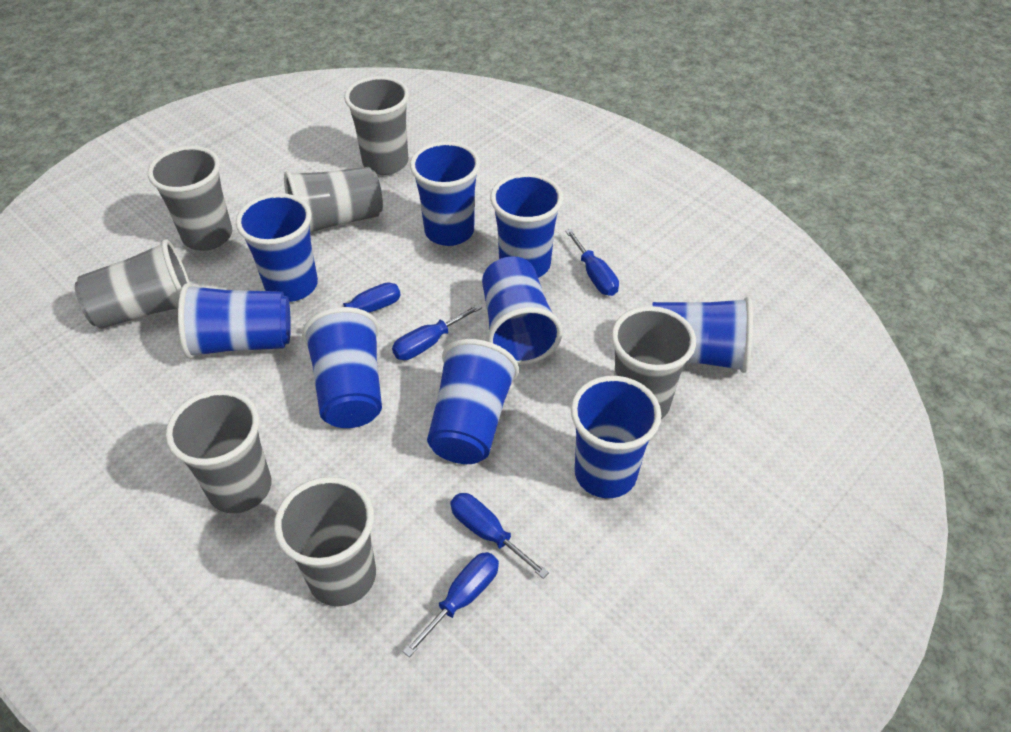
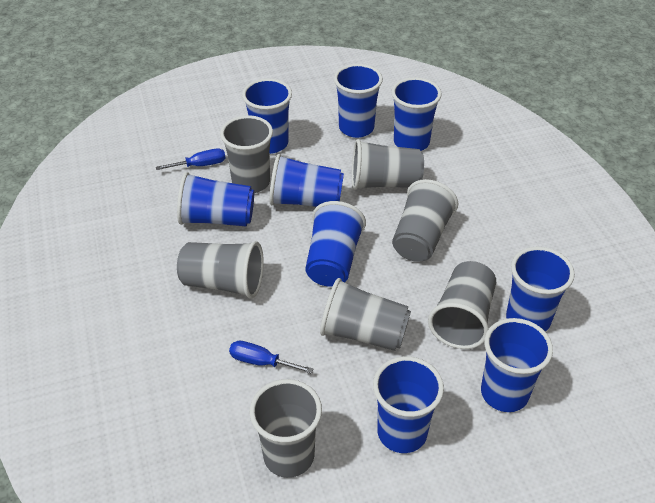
blue screwdriver: [303,282,401,325] [392,304,482,360] [403,552,499,657] [450,493,549,578] [565,229,619,296] = 5 -> [156,148,226,170] [229,341,313,374] = 2

